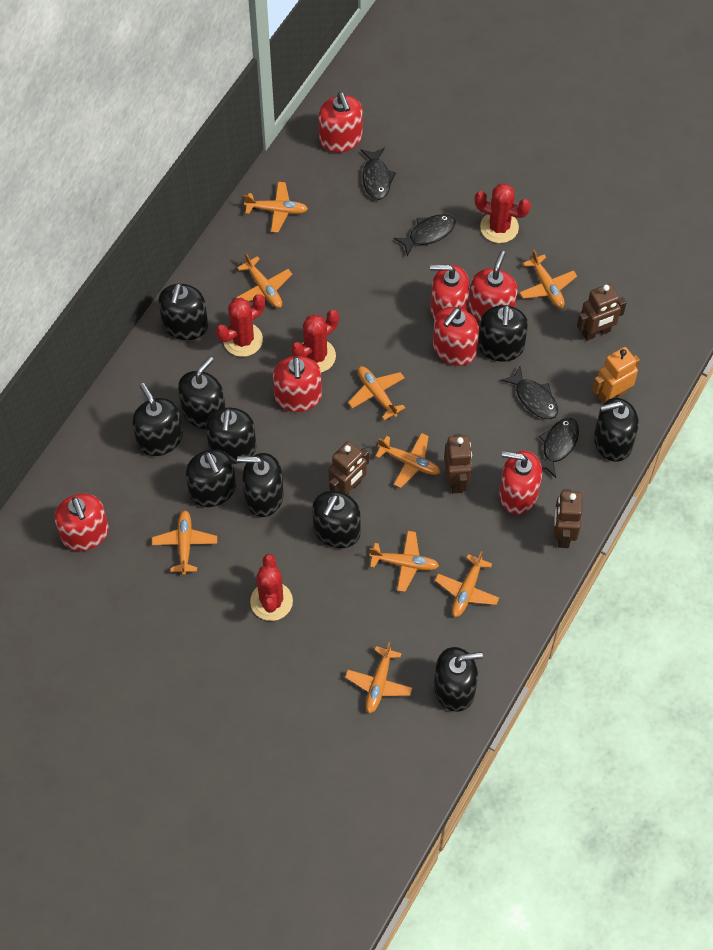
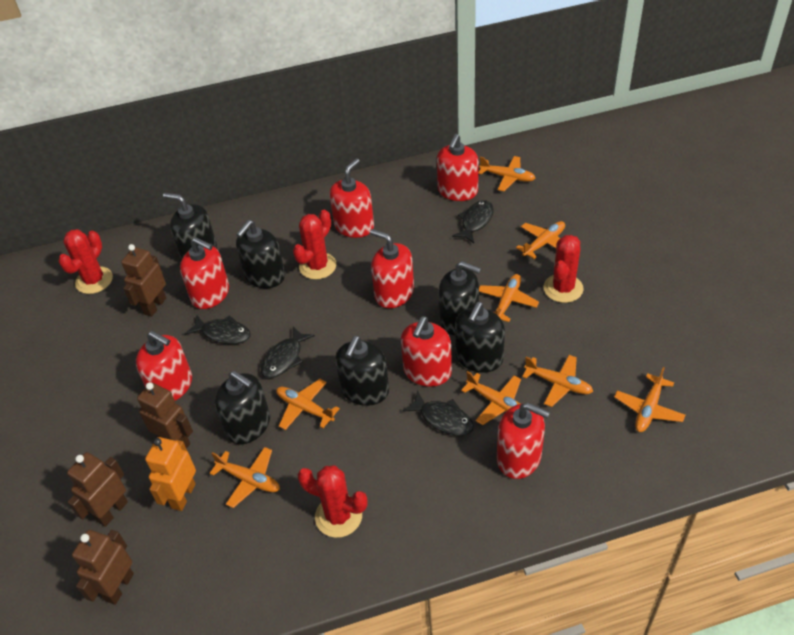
black soap dispenser: [132,383,183,456] [158,283,208,340] [178,357,226,429] [186,449,236,507] [206,408,256,464] [237,453,284,517] [312,491,361,548] [434,647,483,712] [478,305,528,362] [594,398,639,462] = 10 -> [163,193,217,260] [215,371,270,444] [236,220,285,288] [336,336,389,406] [438,261,481,335] [455,302,505,373] = 6
orange plane: [152,510,217,575] [236,253,292,308] [244,182,308,233] [345,642,412,713] [348,366,405,420] [369,531,439,592] [375,433,440,488] [435,551,499,617] [519,250,577,308] = 9 -> [210,447,280,508] [276,379,340,430] [461,371,521,425] [478,156,535,191] [479,274,539,322] [516,221,565,259] [522,355,593,407] [614,367,685,432] = 8

